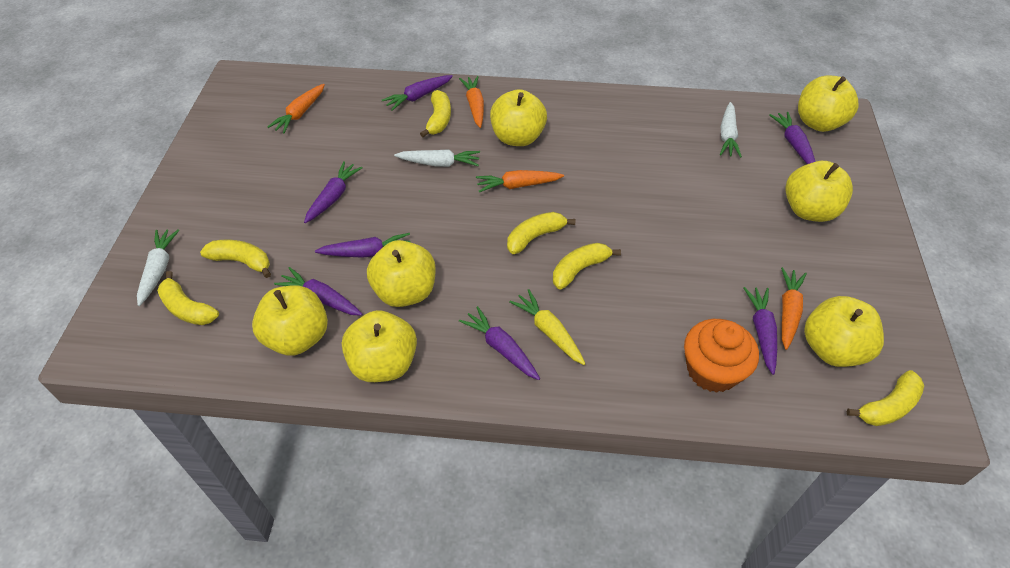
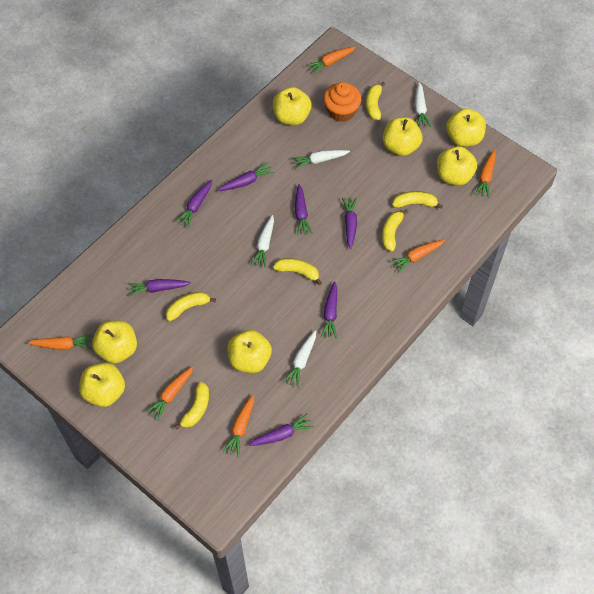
orange carrot: [267,84,325,134] [459,76,484,128] [476,170,564,192] [781,267,807,350] = 4 -> [27,334,92,350] [146,366,193,421] [223,394,254,457] [306,47,356,75] [390,240,445,273] [474,150,496,198] = 6
white carrot: [137,230,179,306] [394,149,480,167] [720,102,742,158] = 3 -> [251,215,274,268] [283,330,316,388] [292,150,350,169] [415,82,431,128] = 4
yellow carrot: [509,289,585,365] = 1 -> none = 0

